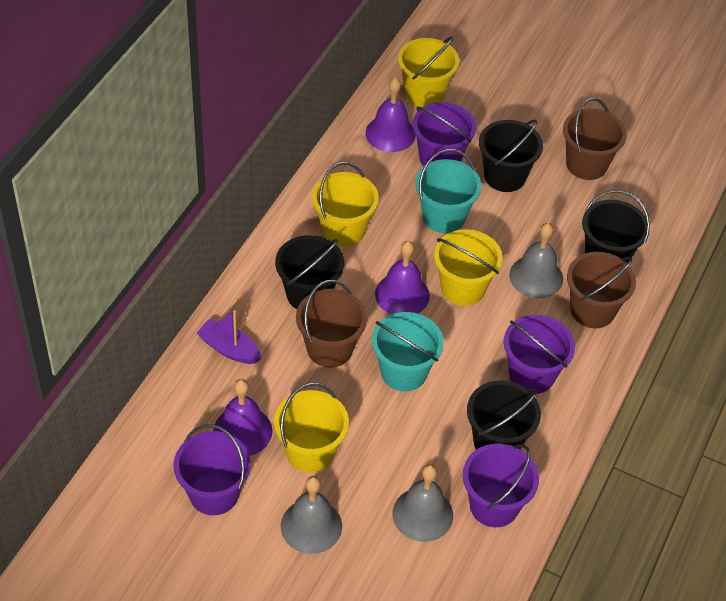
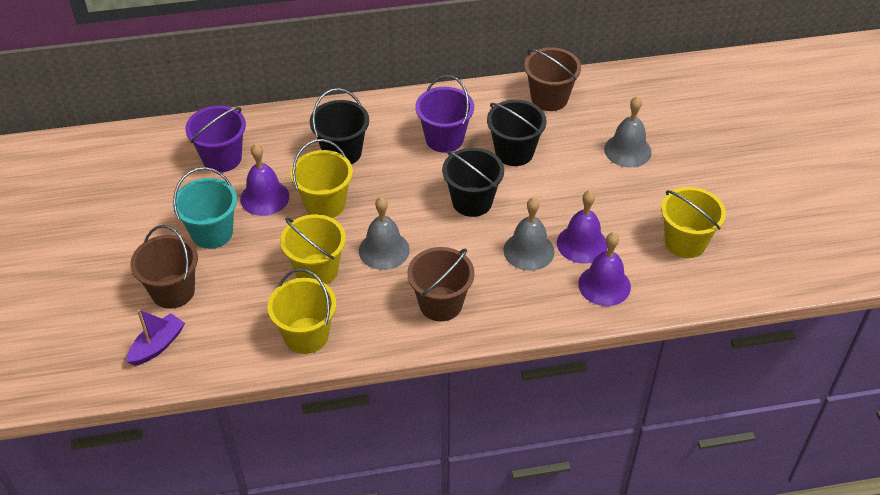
black bucket: [275,235,344,309] [467,380,541,450] [479,120,543,192] [582,190,650,263] = 4 -> [310,88,369,165] [442,148,504,217] [487,100,547,166] = 3
purple bucket: [174,424,251,515] [413,102,476,167] [463,443,539,527] [504,315,575,394] = 4 -> [185,106,246,172] [415,75,474,153] = 2
turquoise bucket: [372,312,444,391] [415,149,481,233] = 2 -> [173,167,237,249] = 1

